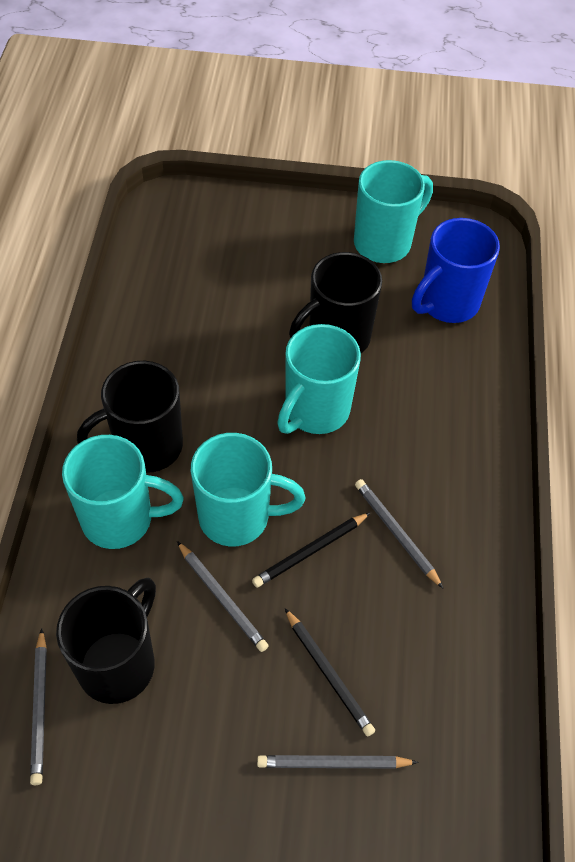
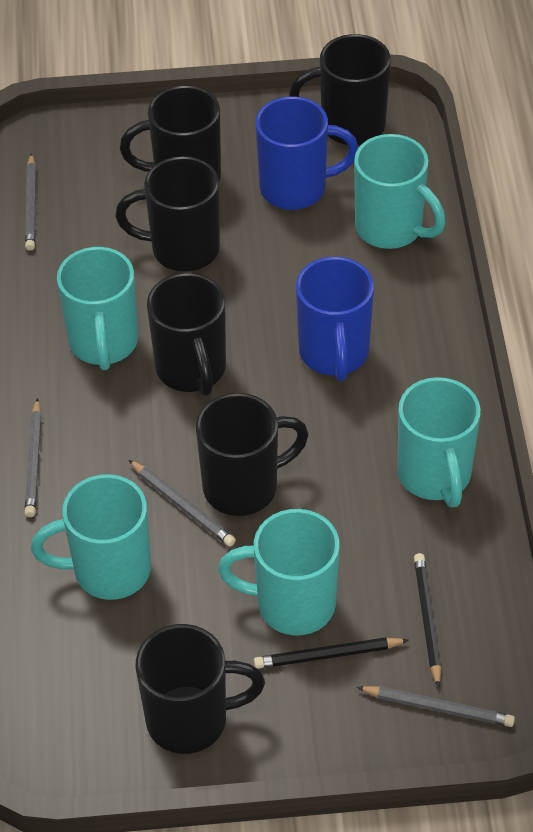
black mug: [56,578,156,704] [77,361,183,473] [289,252,382,353] = 3 -> [115,156,220,272] [120,85,221,181] [136,624,265,754] [147,273,226,396] [196,393,308,516] [289,34,391,145] = 6
blue mug: [412,218,500,323] = 1 -> [256,96,358,210] [296,257,374,381] = 2
turquoise mug: [62,435,184,549] [191,433,305,546] [277,324,361,434] [354,160,433,263] = 4 -> [31,474,151,600] [57,247,138,370] [218,509,340,635] [354,134,446,249] [398,377,481,508] = 5

